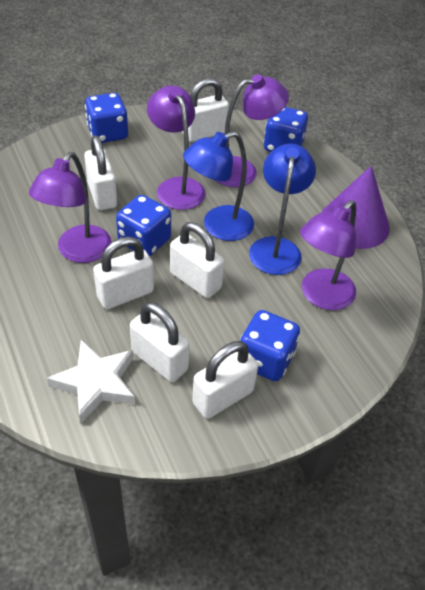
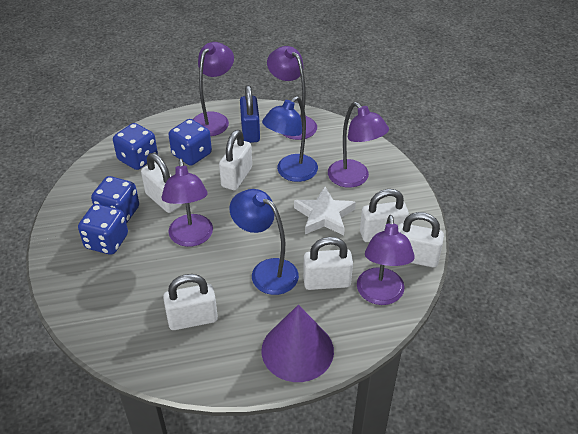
blue padlock: none = 0 -> [240,85,260,143] = 1
purple lamp: [29,152,112,263] [147,85,205,210] [215,74,289,187] [300,200,356,310] = 4 -> [162,159,213,247] [193,42,234,136] [267,46,317,140] [328,102,389,188] [357,215,415,305] = 5

